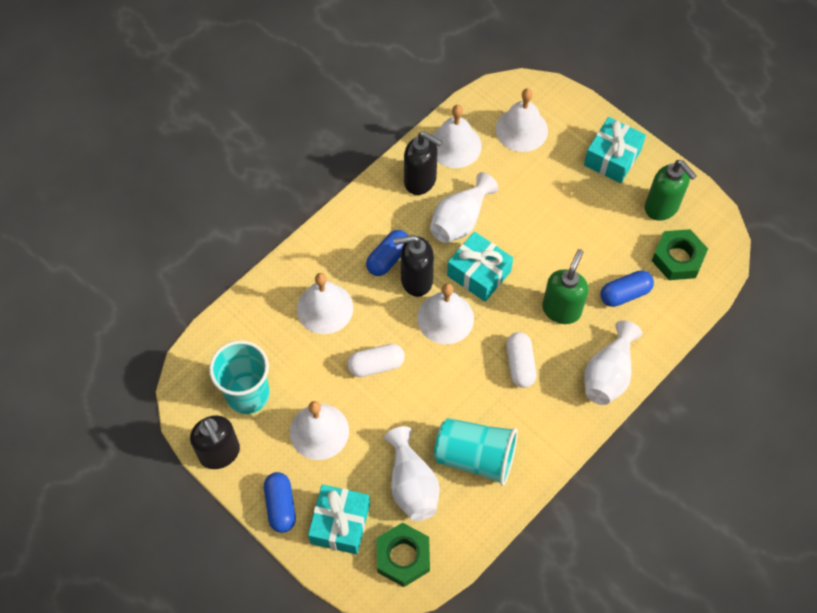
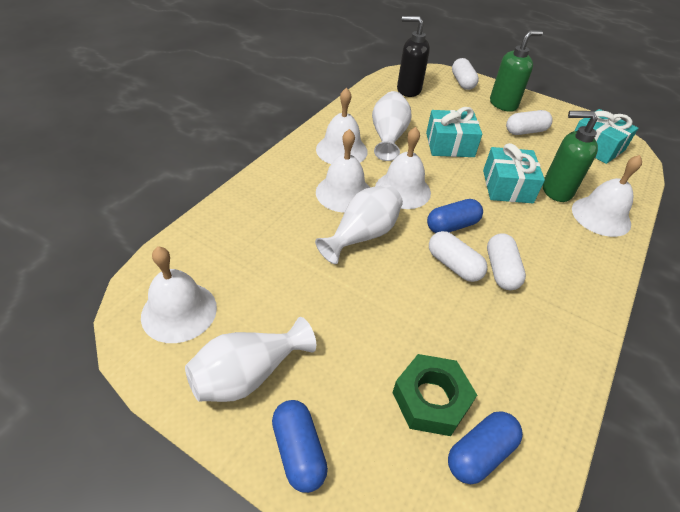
black soap dispenser: [190,415,240,469] [393,235,434,297] [404,132,443,195] = 3 -> [397,16,430,97] = 1
green nut: [377,523,430,587] [652,229,708,280] = 2 -> [392,354,477,436] = 1
turquoise cup: [209,340,270,414] [434,418,518,486] = 2 -> none = 0
white capsule: [347,344,405,377] [506,332,537,388] = 2 -> [429,231,488,282] [452,58,479,90] [487,234,526,290] [506,110,553,135] = 4

